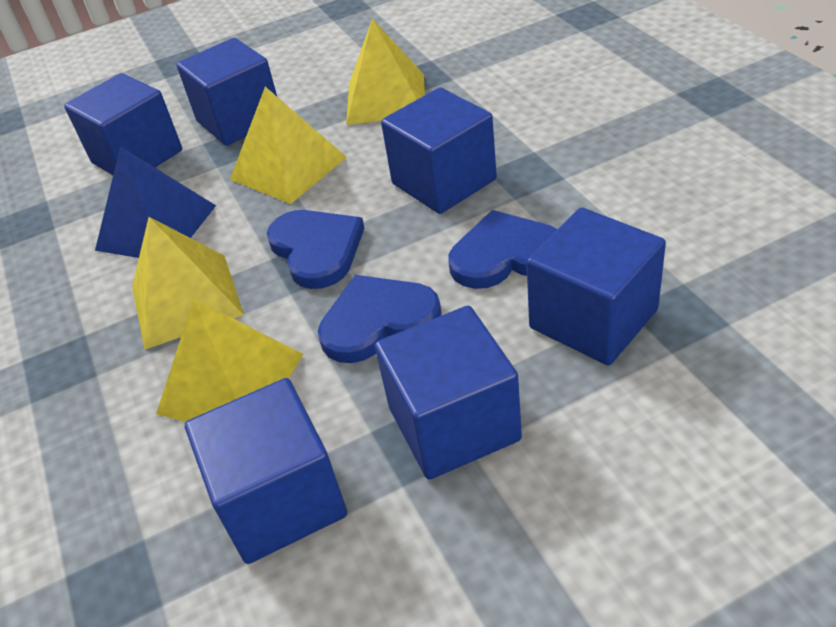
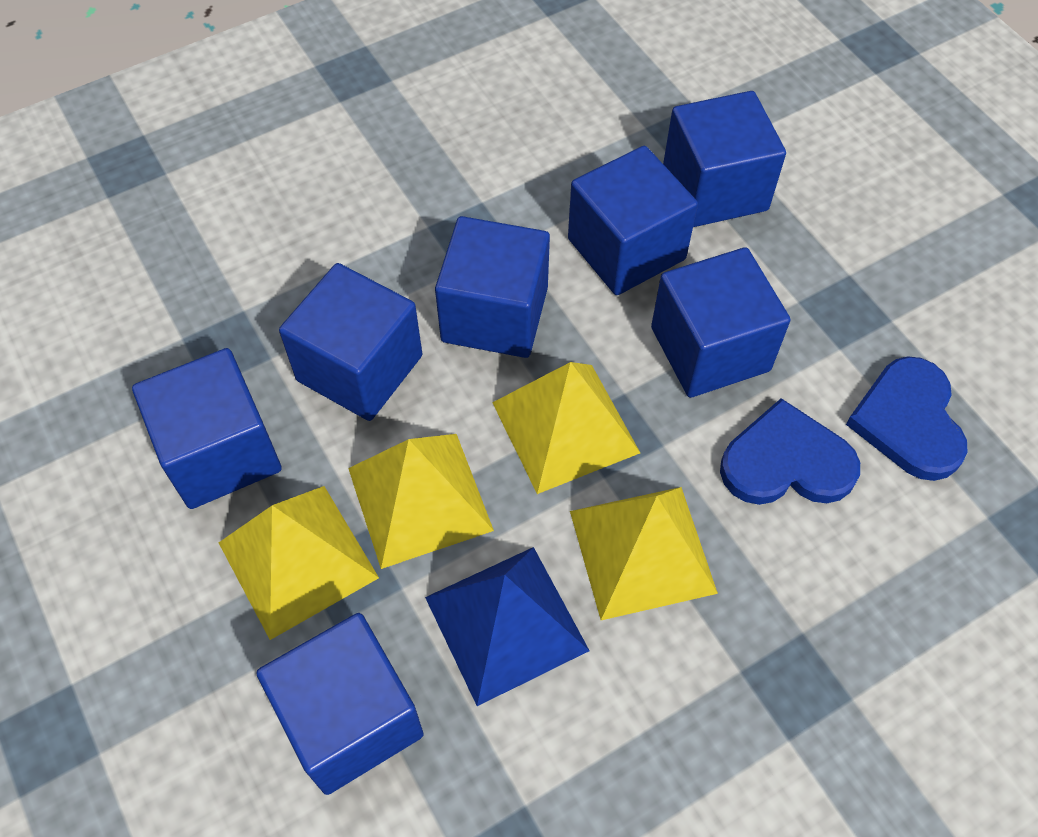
blue cube: [64,73,182,175] [176,38,277,146] [185,378,347,564] [375,306,522,480] [381,88,497,214] [527,208,666,365] = 6 -> [132,348,282,509] [257,613,423,795] [279,263,422,421] [435,216,550,358] [568,146,698,295] [651,247,790,398] [663,91,786,227] = 7
blue heart: [267,210,364,289] [318,275,442,363] [448,210,557,289] = 3 -> [720,398,860,505] [846,356,968,481] = 2

